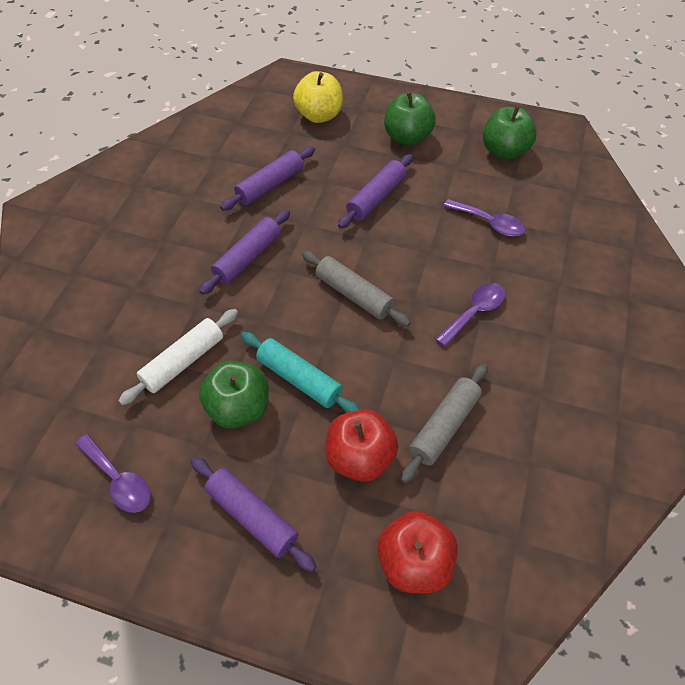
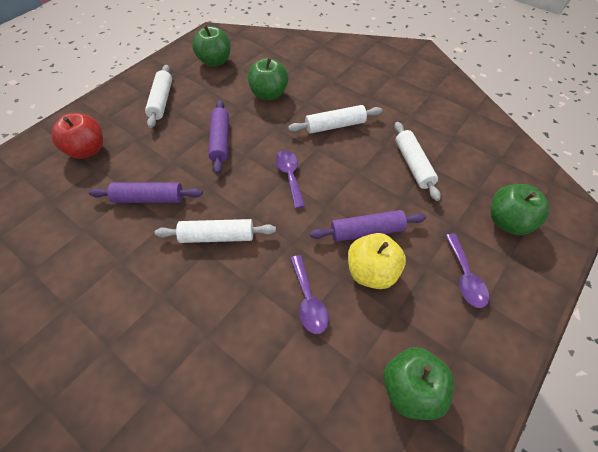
green apple: [199,360,269,429] [384,92,436,146] [483,106,536,160] = 3 -> [192,25,231,67] [248,57,289,100] [383,347,454,420] [491,184,550,235] = 4
grey rolling pin: [302,251,411,327] [400,364,488,483] = 2 -> none = 0
purple rolling pin: [191,457,316,572] [199,209,290,295] [220,146,315,211] [338,154,413,229] = 4 -> [89,182,203,203] [208,100,229,174] [310,210,426,242] = 3
red apple: [326,409,398,482] [378,511,458,593] = 2 -> [51,113,103,159] = 1
turquoise rolling pin: [241,332,360,413] = 1 -> none = 0
white rolling pin: [118,309,238,405] = 1 -> [145,65,172,128] [154,219,276,243] [288,105,382,134] [394,122,441,201] = 4

